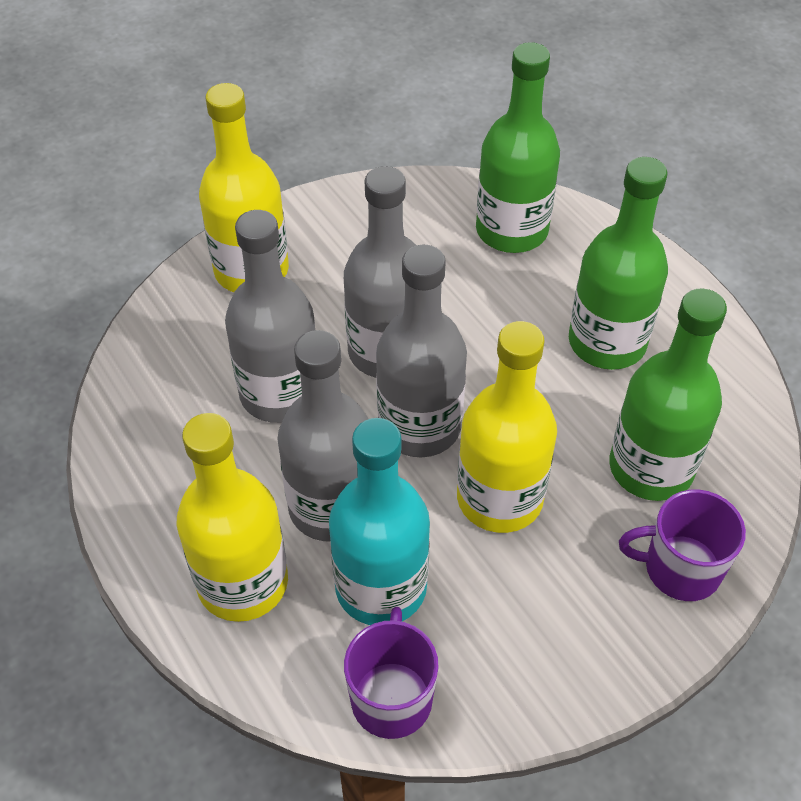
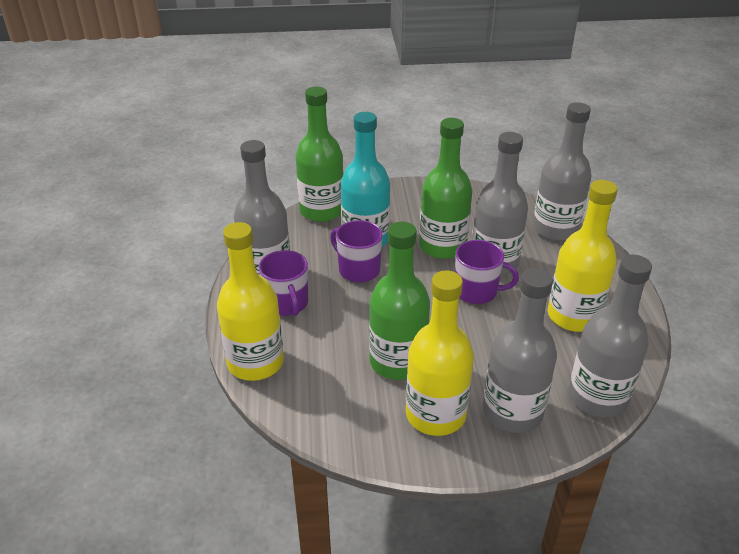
grey bottle: [225,210,315,423] [278,330,368,542] [344,166,416,378] [376,245,467,457] = 4 -> [234,140,290,275] [472,132,528,275] [483,268,557,433] [533,102,591,241] [569,255,652,418] = 5
purple mug: [344,607,439,739] [619,489,746,601] = 2 -> [259,250,308,316] [330,220,383,282] [455,240,519,304] = 3

